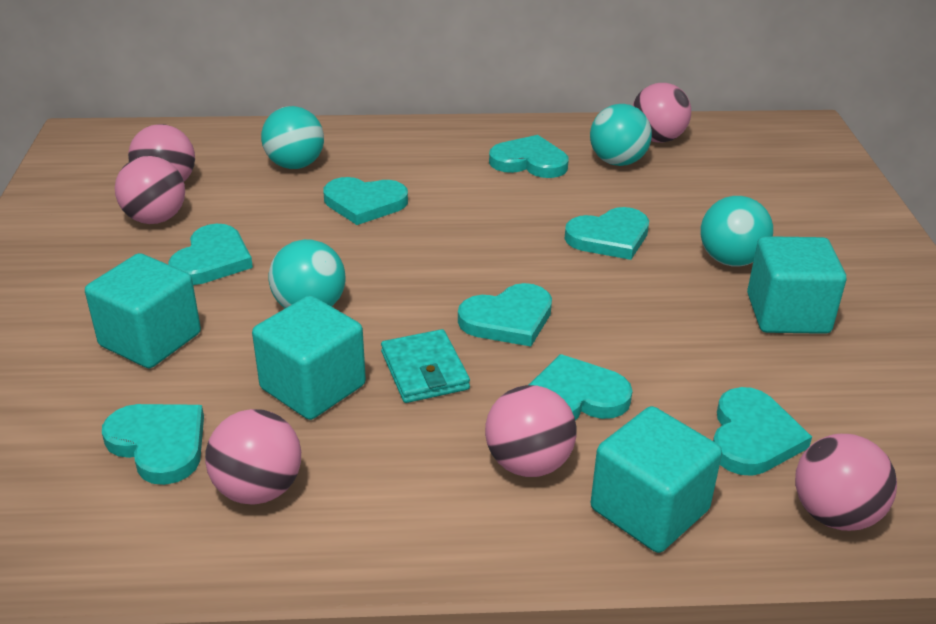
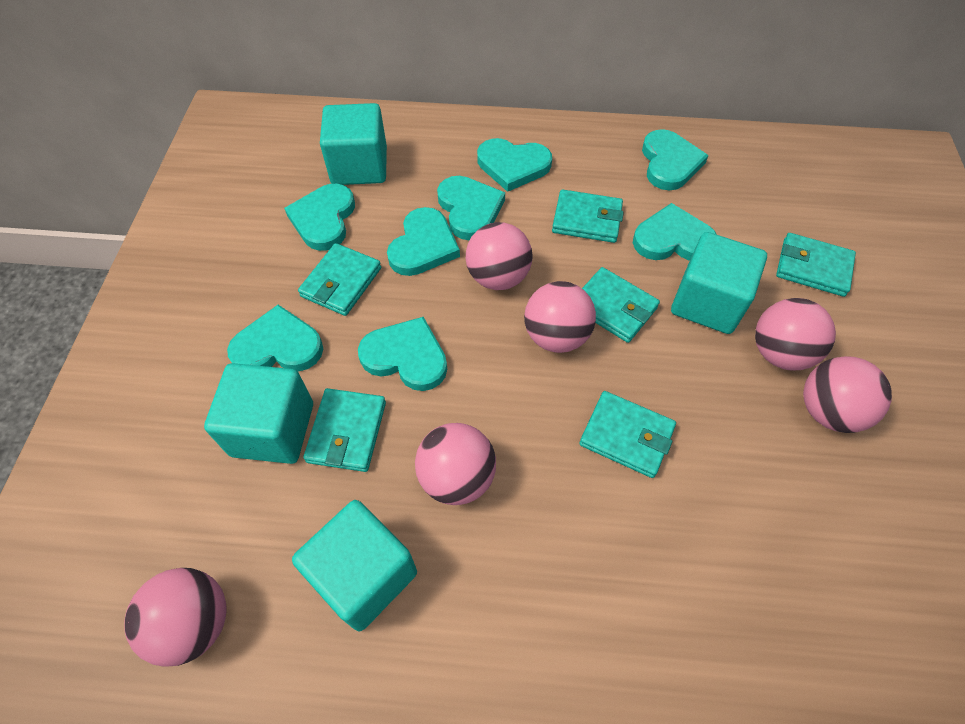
turquoise ball: [261,106,324,169] [268,239,345,308] [590,104,652,166] [701,196,773,267] = 4 -> none = 0
turquoise wallet: [381,329,470,403] = 1 -> [298,243,381,316] [303,388,386,472] [552,189,624,243] [579,391,676,478] [582,267,660,343] [776,233,856,297] = 6

